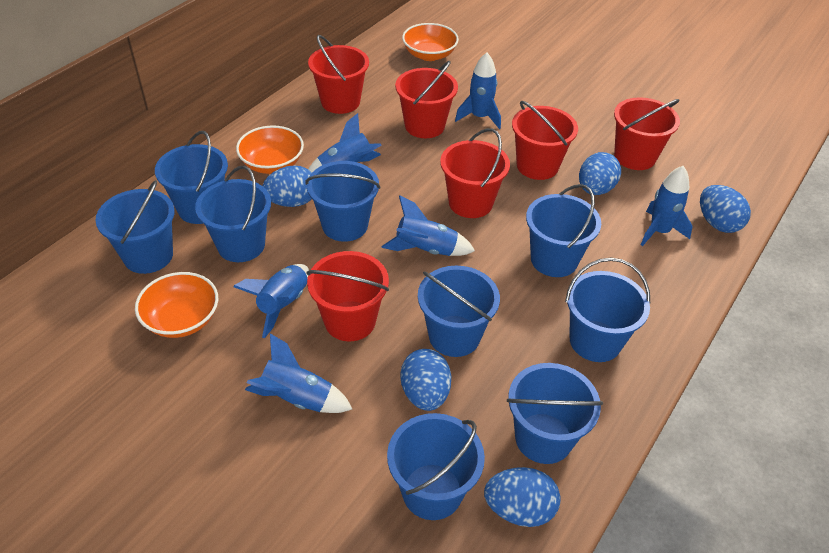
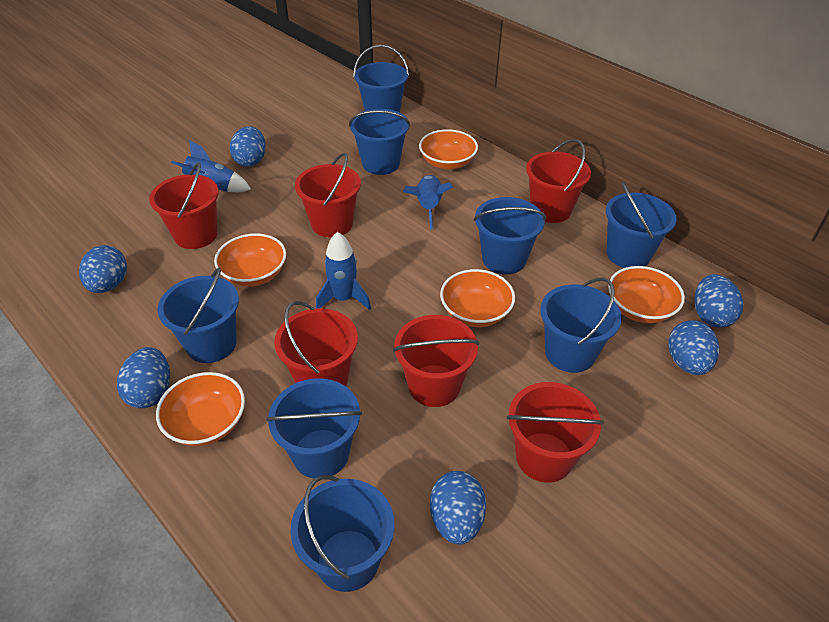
blue bucket: [95,180,175,274] [155,131,228,224] [195,166,271,262] [306,161,381,242] [387,413,485,520] [418,266,500,357] [507,363,603,464] [526,184,601,277] [565,258,650,362] = 9 -> [158,267,239,363] [266,378,362,479] [290,475,394,592] [349,109,410,175] [353,45,409,113] [474,197,546,274] [540,277,622,373] [606,182,677,268] = 8
blue egg: [262,165,312,207] [400,349,451,411] [484,467,561,527] [579,152,621,195] [700,185,751,233] = 5 -> [79,245,127,293] [117,347,170,408] [230,126,266,167] [430,471,486,544] [668,320,719,375] [695,274,743,328] = 6
blue rocket: [233,264,309,338] [245,333,352,413] [308,113,382,172] [382,195,475,256] [455,53,501,129] [641,166,692,246] = 6 -> [171,140,251,192] [316,232,371,310] [403,175,453,229] = 3
orange bowl: [135,272,218,338] [236,125,304,174] [402,23,459,61] = 3 -> [156,372,245,446] [214,233,286,287] [419,129,478,170] [440,269,515,327] [608,266,685,323] = 5

